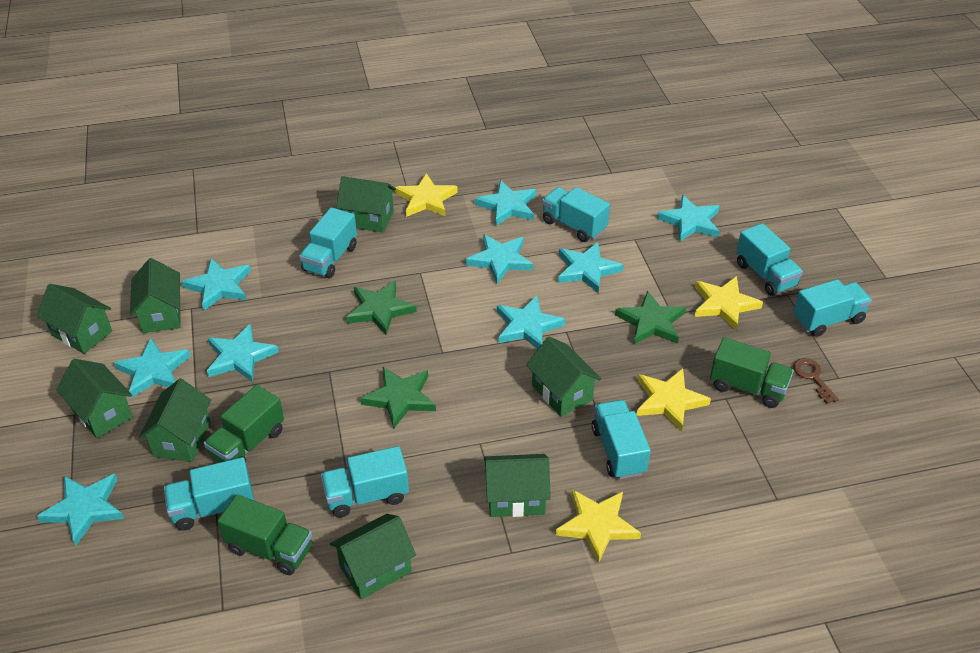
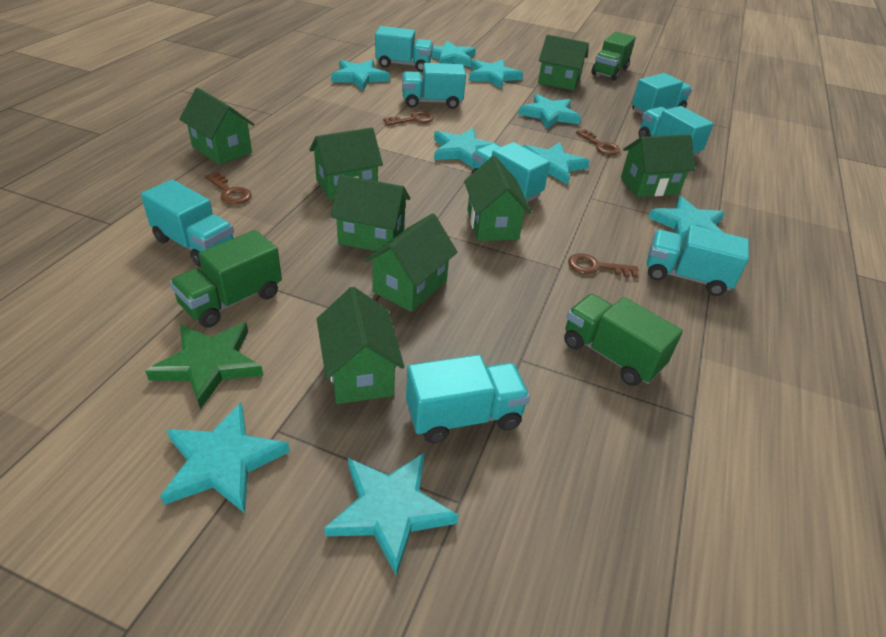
brown key: [793,358,839,404] = 1 -> [204,172,251,204] [383,111,434,126] [568,253,639,278] [576,129,620,155] = 4
green star: [346,280,417,335] [360,367,436,429] [615,290,686,345] = 3 -> [145,322,263,409] = 1
turquoise truck: [164,457,254,531] [299,207,357,278] [321,446,409,518] [542,187,610,242] [592,400,651,479] [736,223,803,296] [793,279,872,337] = 7 -> [141,179,234,267] [375,26,433,72] [402,63,466,109] [406,355,530,444] [471,142,550,202] [632,73,692,115] [638,106,714,156] [647,225,749,296] = 8
yellow star: [395,173,458,217] [556,489,641,564] [636,368,711,432] [694,276,763,330] = 4 -> none = 0

